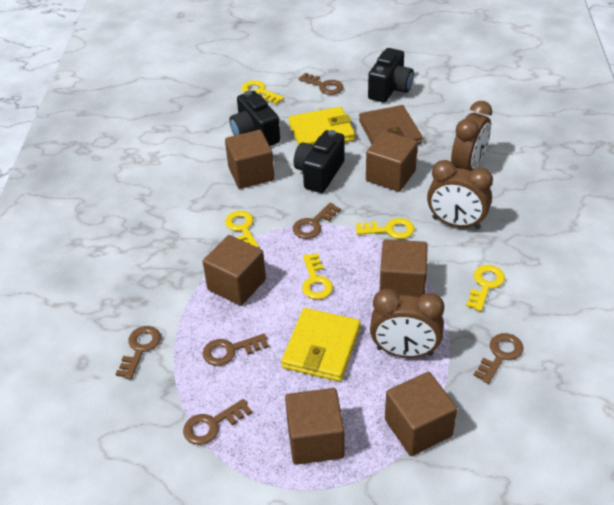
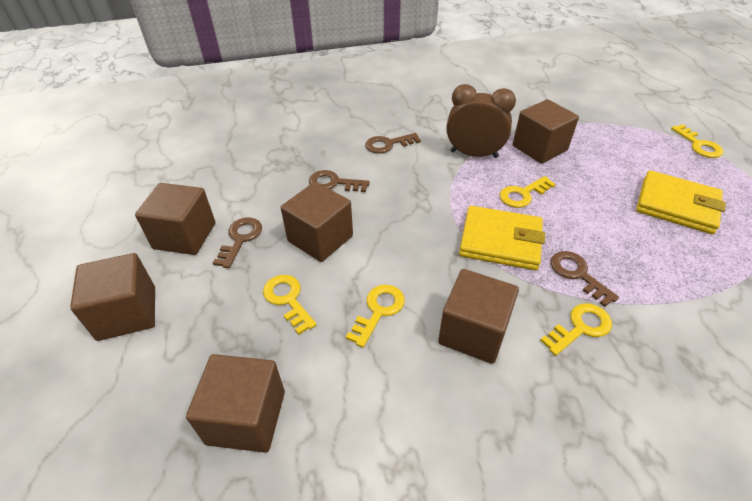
black camera: [230,91,280,146] [294,130,345,193] [368,48,414,102] = 3 -> none = 0
brown clock: [370,289,444,357] [427,160,493,229] [451,101,492,171] = 3 -> [447,84,516,158] = 1
brown key: [116,326,161,379] [183,399,252,445] [203,333,269,366] [293,203,341,239] [299,73,343,95] [473,333,523,384] = 6 -> [213,218,262,268] [309,170,370,192] [365,133,421,154] [550,251,619,307] = 4
brown wallet: [359,105,423,145] = 1 -> none = 0

